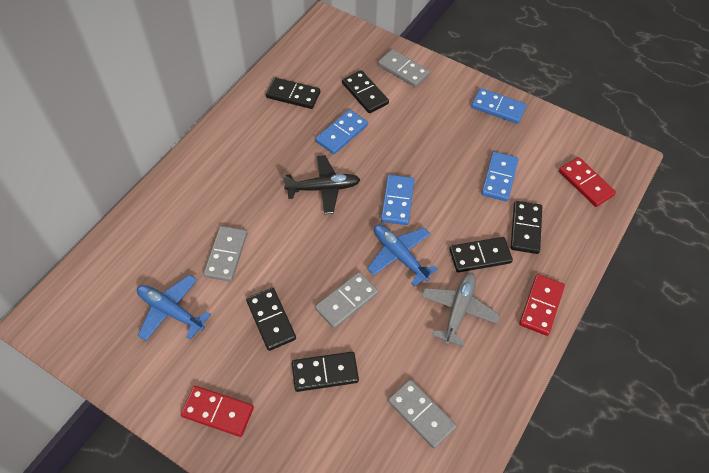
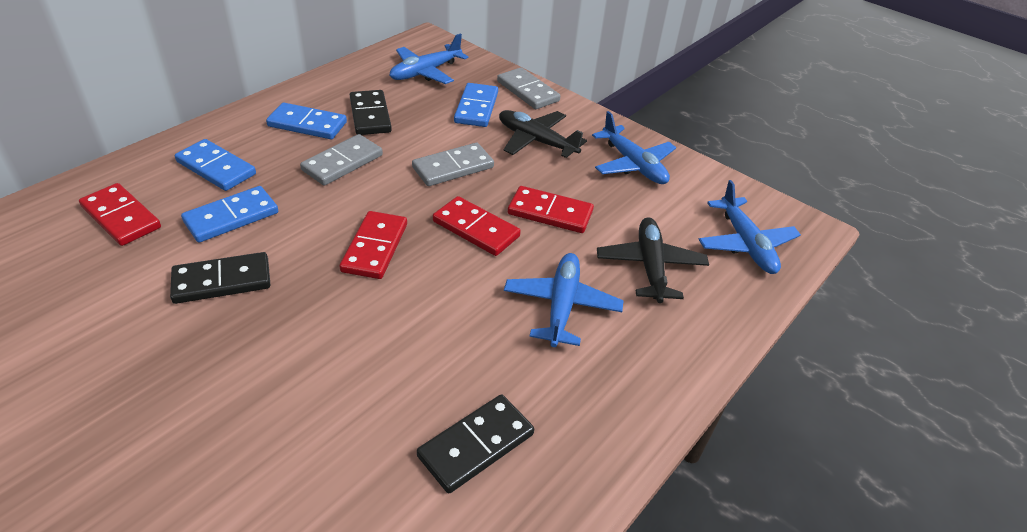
black domino: [246,288,296,351] [266,77,320,109] [292,352,359,392] [342,70,389,113] [449,237,513,273] [511,201,542,254] = 6 -> [170,252,270,304] [350,90,392,135] [417,394,534,493] = 3
black plane: [283,155,360,214] = 1 -> [499,110,587,158] [597,217,709,303] = 2
blue plane: [137,275,211,341] [367,224,438,286] = 2 -> [390,33,469,84] [504,253,624,347] [592,111,676,184] [698,180,801,274] = 4
grey domino: [204,226,247,282] [315,272,379,329] [378,49,430,87] [388,379,457,449] = 4 -> [300,134,383,186] [412,143,494,186] [497,67,560,109] = 3
grey plane: [421,273,500,347] = 1 -> none = 0
red domino: [181,386,254,437] [519,274,565,336] [559,157,616,207] = 3 -> [79,183,161,246] [340,211,407,279] [433,196,521,256] [508,186,594,233] = 4

